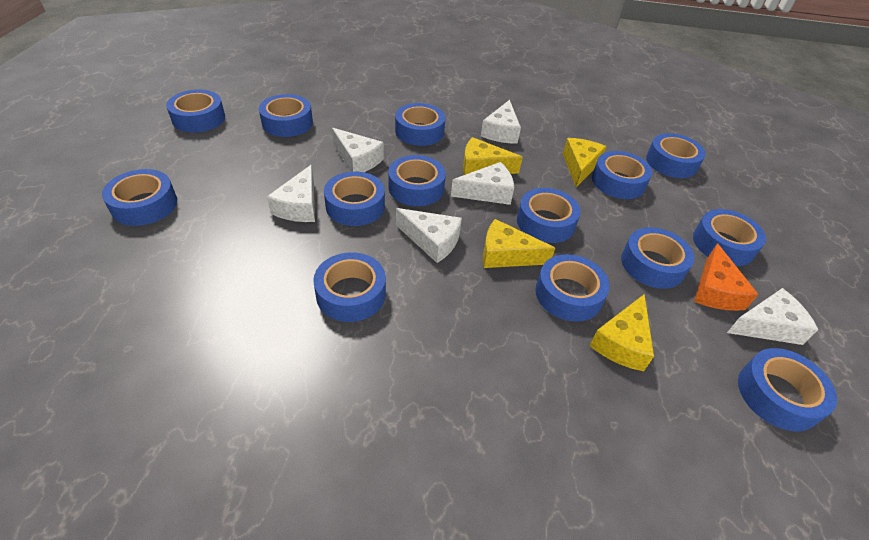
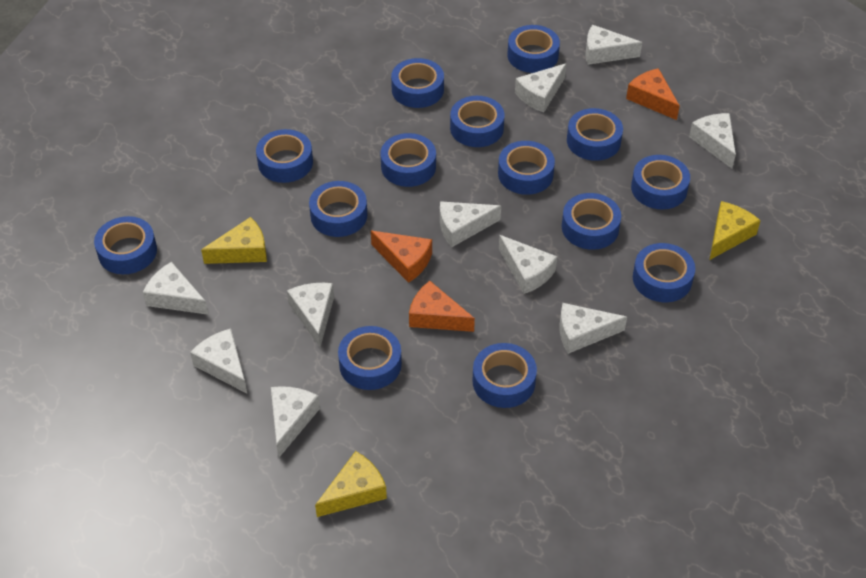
orange cheese: [694,243,758,311] = 1 -> [371,231,432,283] [409,281,475,332] [626,68,680,120] = 3
white cheese: [267,165,315,222] [332,128,384,172] [396,208,462,263] [451,162,514,205] [481,100,521,144] [727,288,818,345] = 6 -> [143,262,209,315] [190,329,247,394] [271,386,320,457] [287,283,334,347] [440,201,501,247] [499,235,557,294] [515,63,567,113] [560,303,627,354] [585,25,642,65] [689,113,736,168] = 10
yellow cheese: [463,137,523,175] [483,219,555,268] [563,138,607,187] [589,294,654,371] = 4 -> [201,217,267,264] [315,451,387,517] [710,201,761,260] = 3

